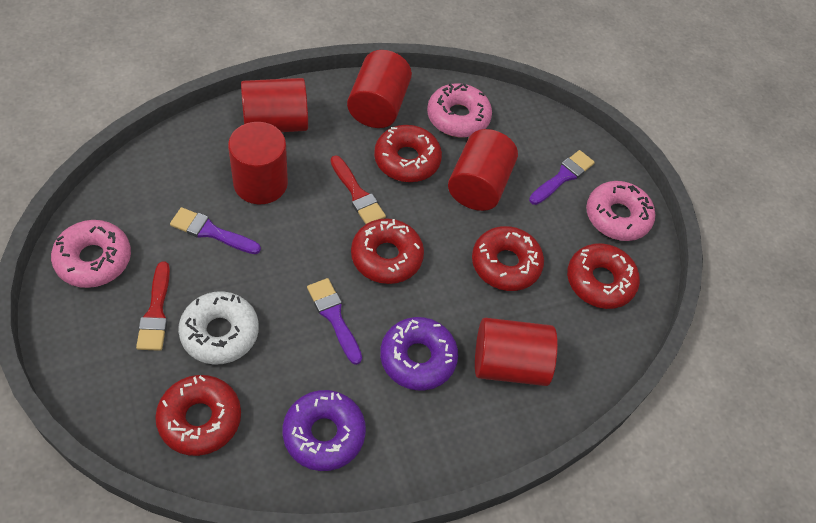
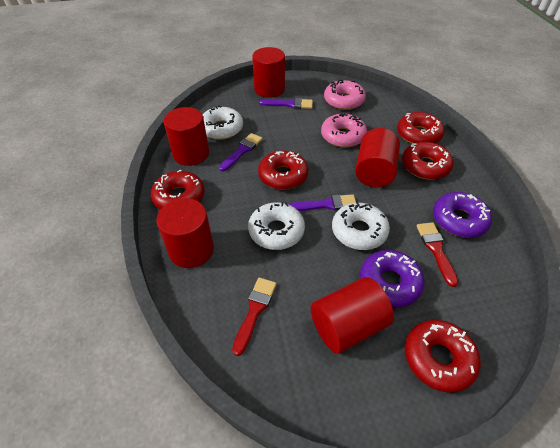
pink donut: [51,220,131,288] [427,83,492,138] [586,181,655,241] = 3 -> [321,113,367,148] [324,80,366,110] = 2
white donut: [178,291,259,365] = 1 -> [202,106,243,140] [248,202,305,250] [332,202,390,250] = 3

